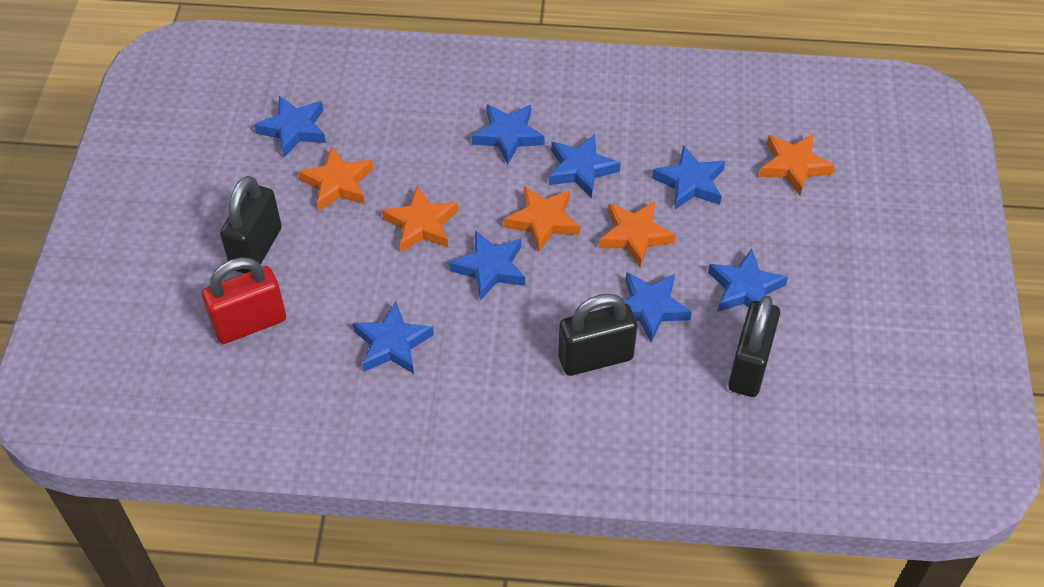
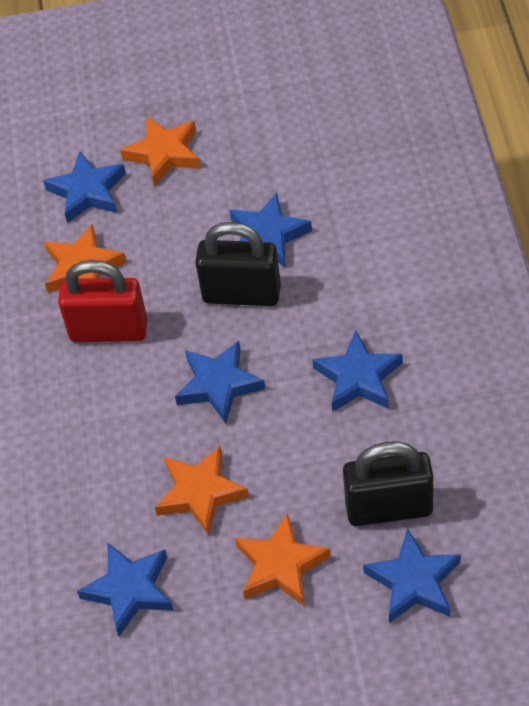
black padlock: [220,176,282,273] [558,294,637,376] [728,295,780,397] = 3 -> [195,222,281,306] [343,441,434,526] = 2
blue star: [254,96,326,157] [353,301,434,374] [449,230,525,301] [472,104,545,164] [549,134,621,199] [624,272,692,342] [652,145,725,209] [708,249,788,312] = 8 -> [43,151,126,223] [77,543,174,636] [175,341,265,424] [229,193,312,267] [312,330,403,412] [363,528,461,623] = 6
orange star: [298,147,373,211] [382,186,458,252] [504,186,580,252] [599,201,676,267] [759,134,835,196] = 5 -> [44,224,127,293] [120,117,200,186] [155,446,249,536] [235,513,331,606] = 4

